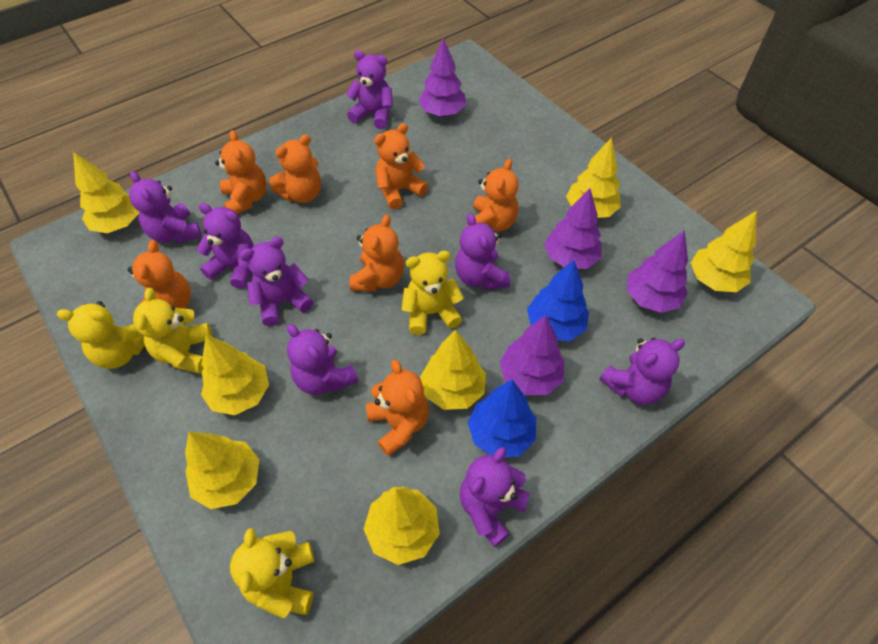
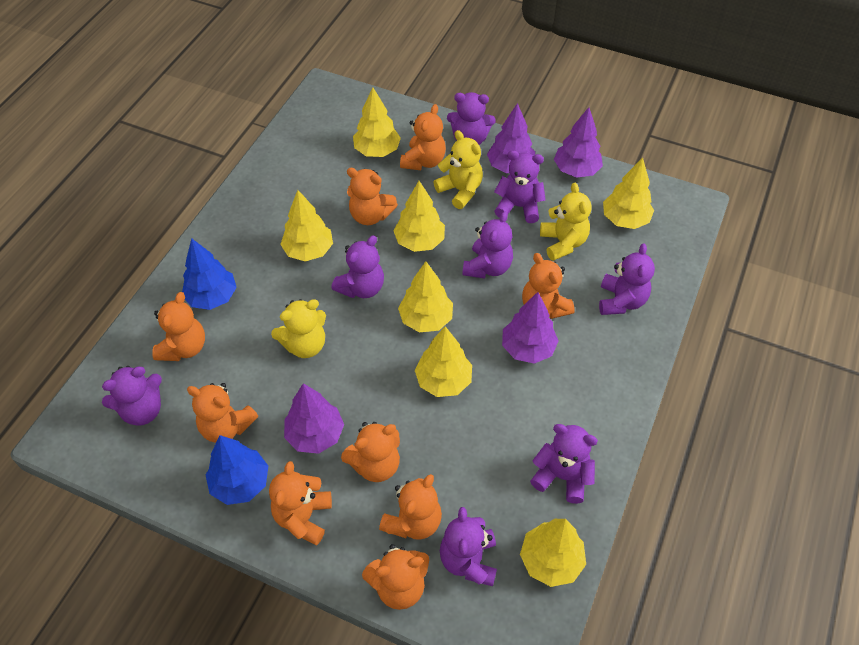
orange teddy bear: [128,240,191,309] [215,130,267,214] [269,134,321,203] [350,214,404,292] [366,359,429,456] [374,123,428,209] [467,159,519,231] = 7 -> [152,292,205,361] [187,383,258,443] [269,461,332,545] [341,422,400,482] [347,168,398,225] [362,544,429,610] [379,474,442,540] [400,104,446,170] [522,253,575,319] = 9
yellow teddy bear: [57,301,145,369] [133,288,212,374] [230,528,314,618] [401,251,464,335] = 4 -> [271,299,326,358] [433,130,483,209] [540,183,591,261] = 3

